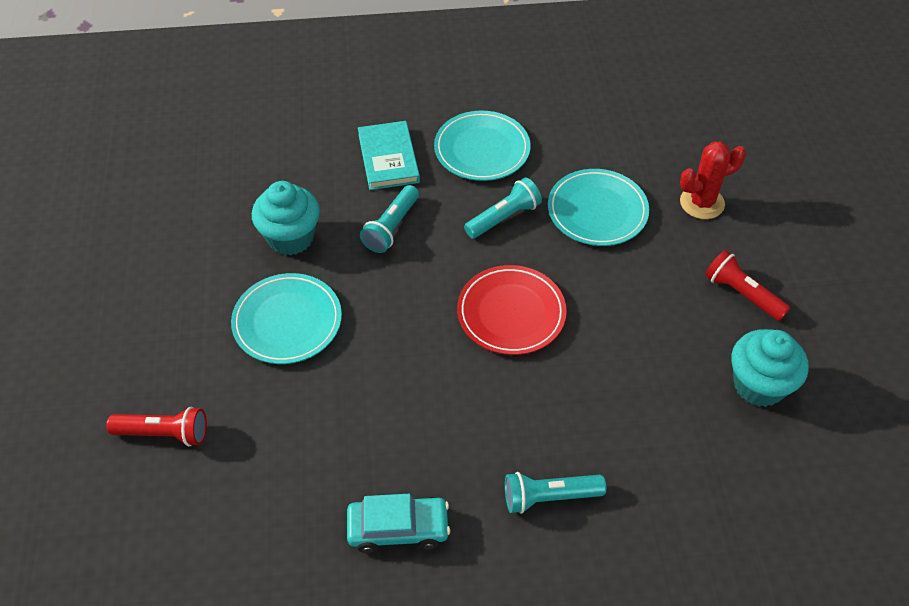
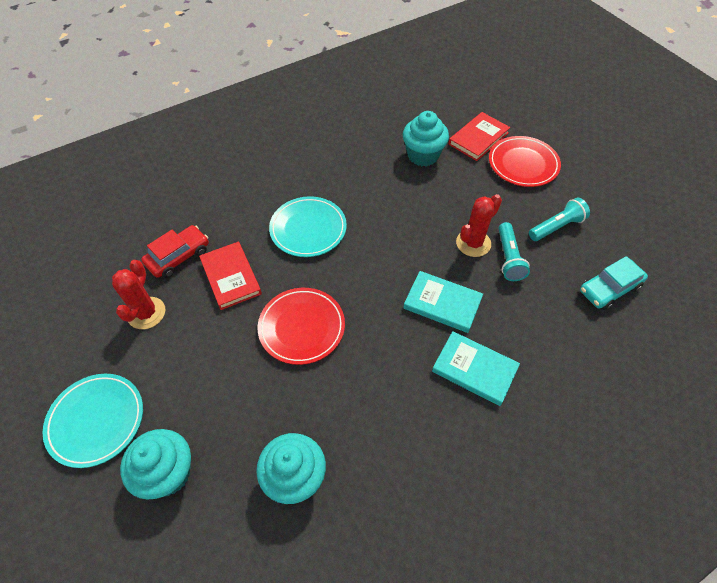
red book: none = 0 -> [199,242,262,310] [448,112,510,161] = 2
red cactus: [680,141,746,219] = 1 -> [112,260,165,329] [456,194,502,257] = 2
red car: none = 0 -> [141,225,209,278] = 1
red flashlight: [106,407,207,446] [705,250,790,321] = 2 -> none = 0
red plate: [457,265,567,355] = 1 -> [257,288,345,365] [489,136,561,187] = 2
turquoise book: [358,121,420,190] = 1 -> [404,271,483,333] [432,331,520,406] = 2
turquoise cupcake: [252,181,320,256] [732,329,809,407] = 2 -> [120,429,191,499] [256,433,326,504] [403,111,449,166] = 3
turquoise flashlight: [360,185,419,253] [464,177,542,239] [505,472,606,514] = 3 -> [498,222,530,281] [529,198,590,241] = 2
turquoise plate: [231,273,342,364] [434,111,531,181] [548,169,649,246] = 3 -> [42,374,143,468] [269,196,347,257] = 2

